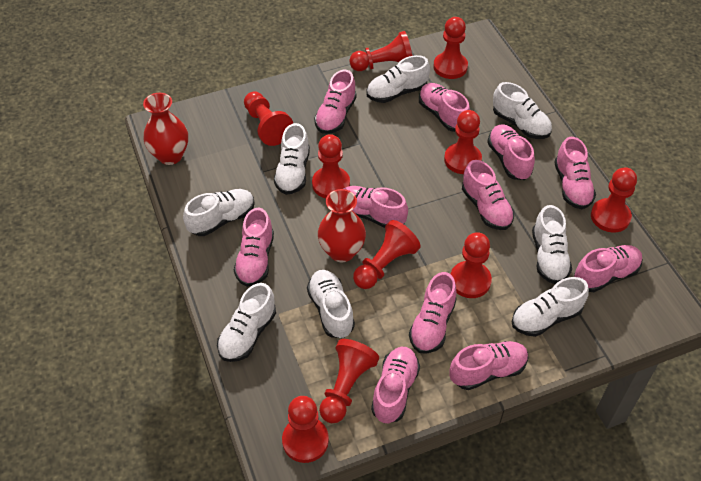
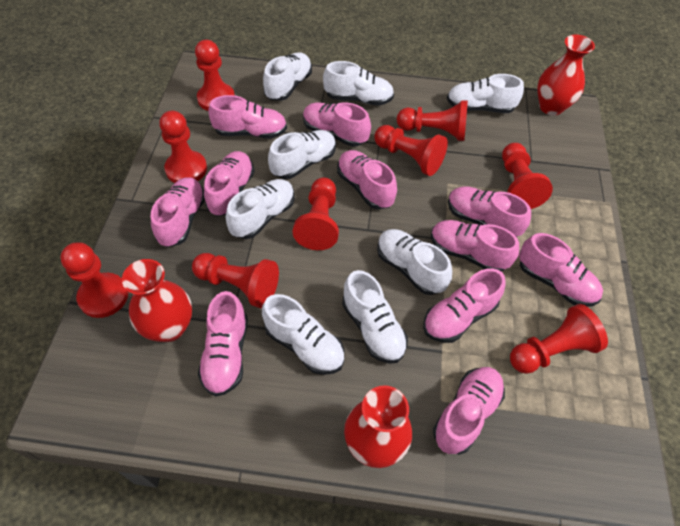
red pawn: [244,91,293,146] [282,396,329,463] [312,134,350,198] [319,339,379,423] [349,31,412,71] [353,220,420,289] [433,17,468,79] [444,110,482,174] [451,232,492,298] [591,167,637,233] = 10 -> [60,242,128,318] [159,110,207,183] [192,253,279,308] [195,40,235,111] [293,177,339,250] [374,125,448,176] [397,100,468,141] [502,143,553,209] [510,304,608,374] = 9
red vase: [143,93,188,165] [318,189,366,262] = 2 -> [122,259,192,342] [344,385,412,468] [537,35,595,115] = 3

